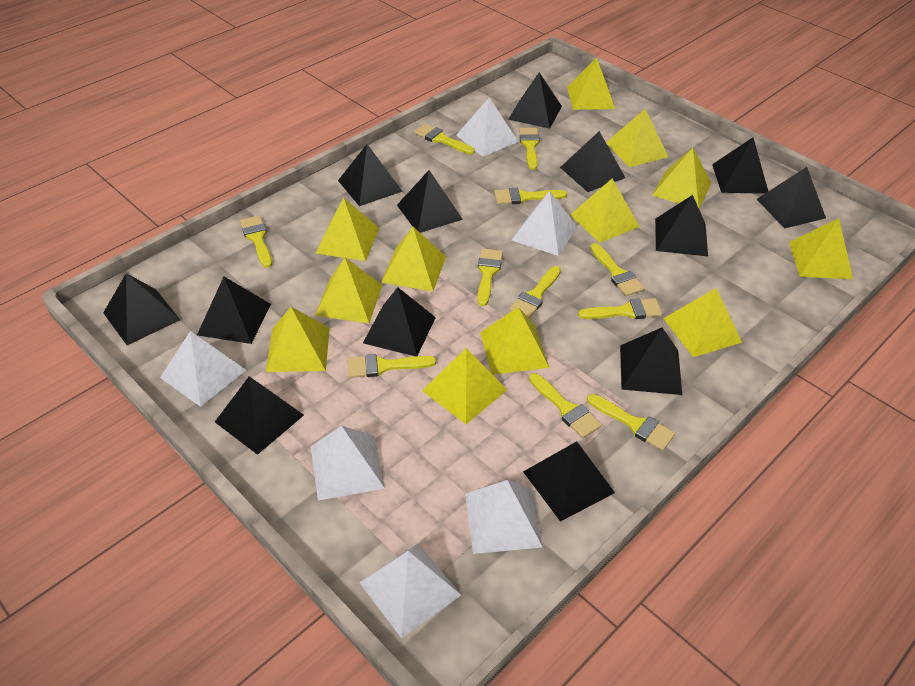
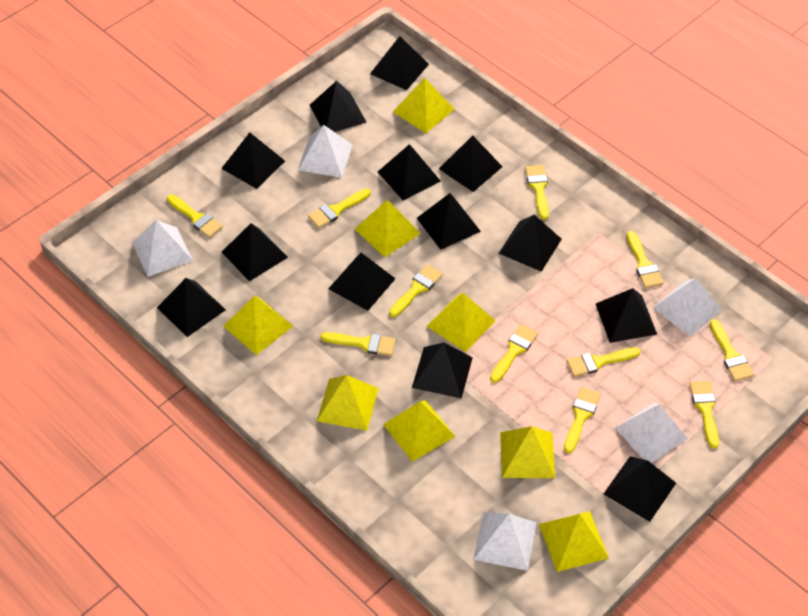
white pyramid: [160,331,246,407] [311,426,385,501] [359,543,461,638] [456,97,518,157] [465,480,543,554] [512,191,577,256] = 6 -> [132,220,193,277] [298,125,353,178] [473,512,537,571] [615,403,688,463] [653,278,722,337] = 5
yellow pyramid: [266,307,330,372] [315,198,379,261] [315,257,383,323] [381,227,446,291] [422,348,507,424] [480,307,549,375] [567,58,615,110] [570,179,640,243] [606,109,668,167] [652,148,712,208] [663,288,742,357] [789,218,853,279] = 12 -> [223,295,293,355] [317,375,379,431] [355,199,421,257] [383,400,456,462] [393,78,455,133] [427,293,496,352] [500,426,555,478] [539,511,609,572] = 8

